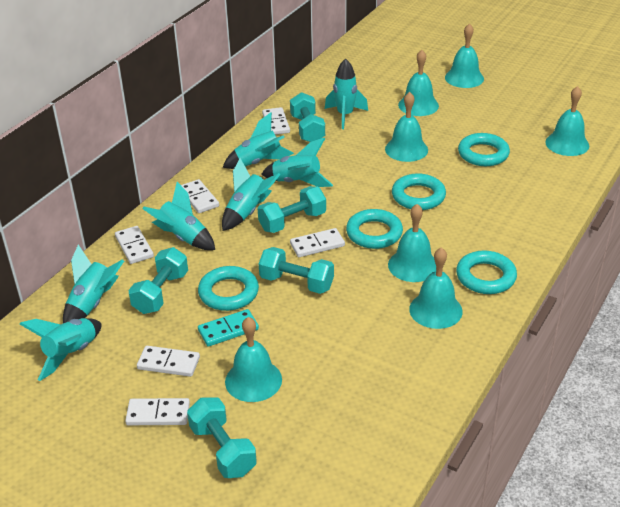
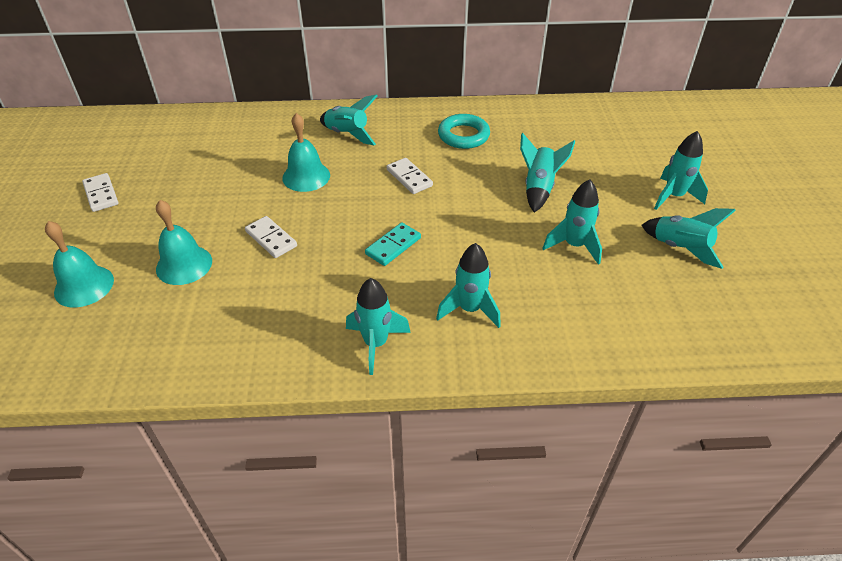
turquoise bell: [225,317,282,402] [385,92,428,162] [388,204,436,282] [398,50,439,116] [409,247,463,329] [445,23,484,88] [545,86,589,156] = 7 -> [45,221,114,308] [156,200,212,285] [282,113,330,192] = 3
turquoise dumbbell: [128,247,188,314] [187,397,257,478] [258,186,326,233] [259,247,334,294] [290,92,325,142] = 5 -> none = 0
turquoise ring: [198,266,259,311] [346,209,403,249] [392,173,446,210] [456,250,517,294] [458,133,510,166] = 5 -> [438,114,490,149] = 1
white domino: [115,226,154,264] [125,398,190,425] [137,346,200,377] [181,179,219,213] [262,107,290,135] [290,228,345,257] = 6 -> [82,173,119,212] [245,216,297,258] [386,158,433,194] = 3

